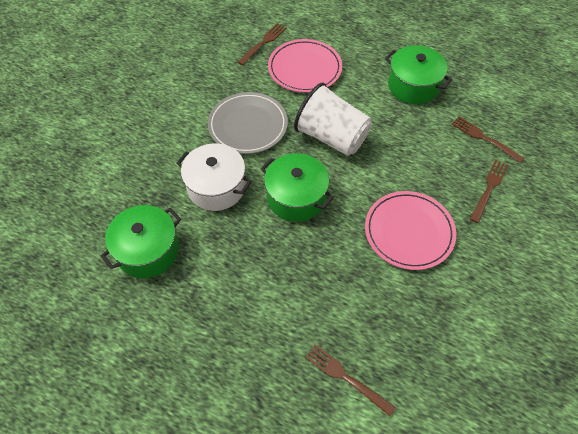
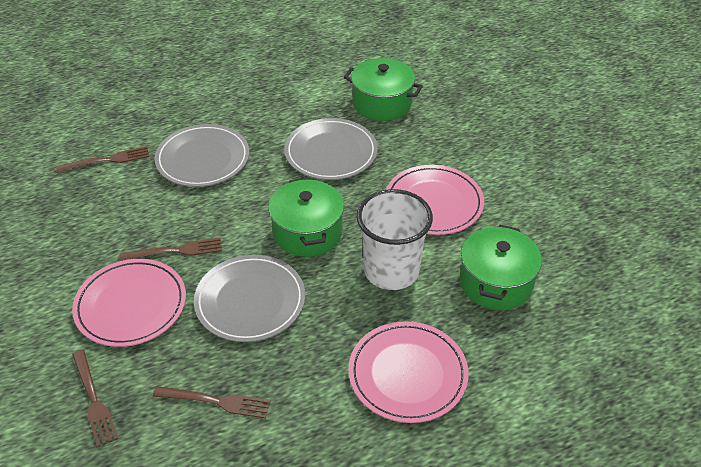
grey plate: [208,92,288,154] = 1 -> [155,124,249,187] [194,255,305,342] [284,118,378,180] = 3
pink plate: [268,39,342,93] [365,191,456,270] = 2 -> [72,259,186,347] [348,321,469,423] [386,165,484,235] = 3
white pot: [177,143,252,211] = 1 -> none = 0

